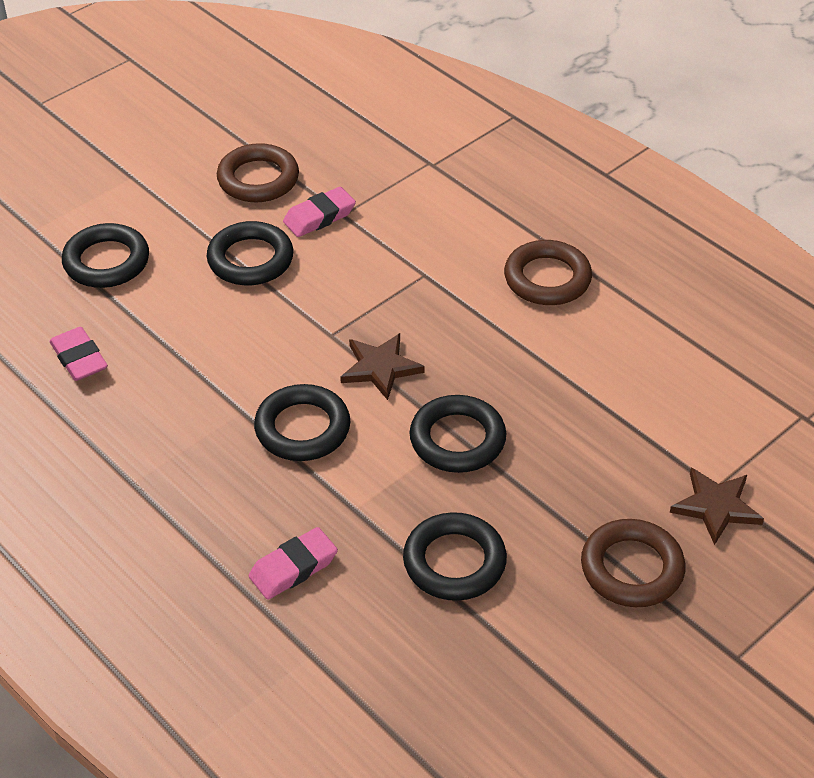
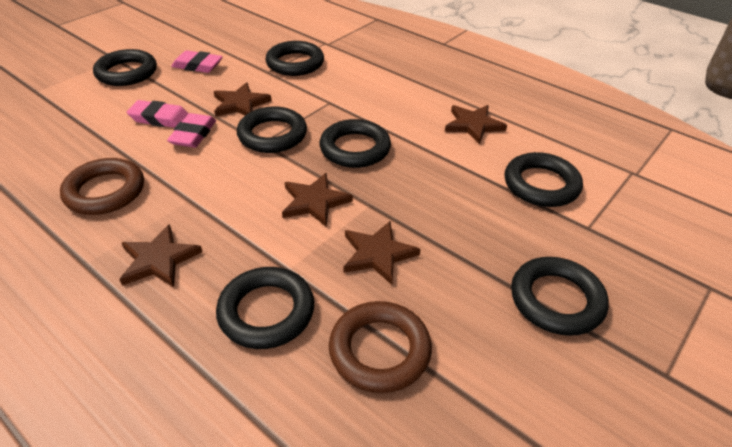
black ring: [62,223,149,288] [207,221,294,285] [254,384,350,461] [403,512,507,601] [409,395,506,473] = 5 -> [93,49,157,86] [216,267,314,349] [237,107,307,153] [265,41,324,76] [320,119,391,168] [505,152,583,207] [511,257,609,336] = 7
brown ring: [217,143,299,202] [504,240,592,305] [581,519,686,607] = 3 -> [60,158,144,215] [329,301,432,393] = 2
brown star: [340,333,425,400] [670,468,764,545] = 2 -> [119,224,203,288] [214,82,272,117] [282,173,353,227] [343,221,421,285] [445,105,507,145] = 5

